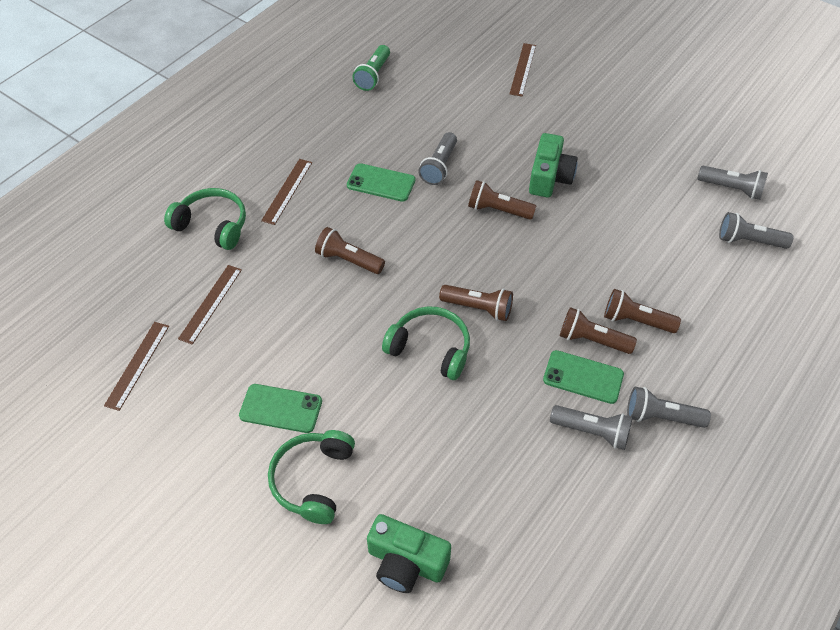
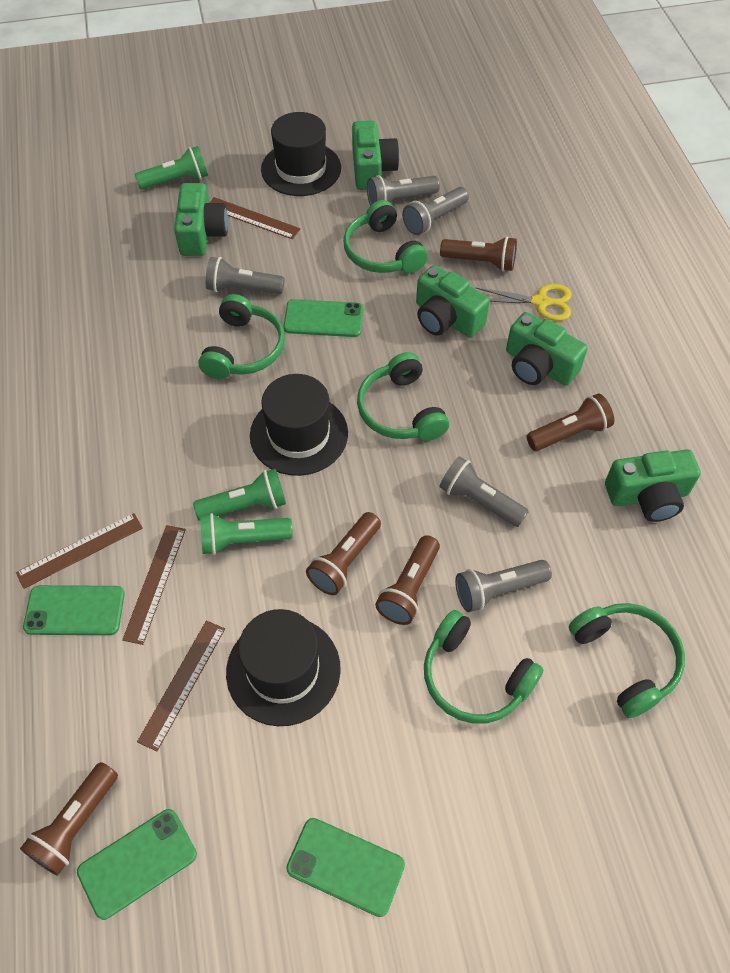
black hat: none = 0 -> [226,609,341,726] [250,374,348,476] [261,112,341,196] = 3
green camera: [367,514,451,593] [529,133,578,197] = 2 -> [174,183,228,256] [352,121,400,190] [416,265,490,337] [506,312,588,385] [605,449,701,522] = 5
green flashlight: [352,45,390,91] = 1 -> [135,146,208,190] [193,469,286,521] [200,513,293,555] = 3
green headphones: [164,188,246,250] [268,430,355,524] [382,306,470,380] = 3 -> [198,294,285,379] [343,200,428,273] [357,352,449,441] [424,610,544,724] [569,603,685,718] = 5
green phone: [239,384,322,433] [347,163,415,202] [543,350,624,404] = 3 -> [23,585,125,635] [77,809,197,920] [284,299,363,337] [286,818,405,917] = 4
yellow scissors: none = 0 -> [476,284,572,321] = 1

